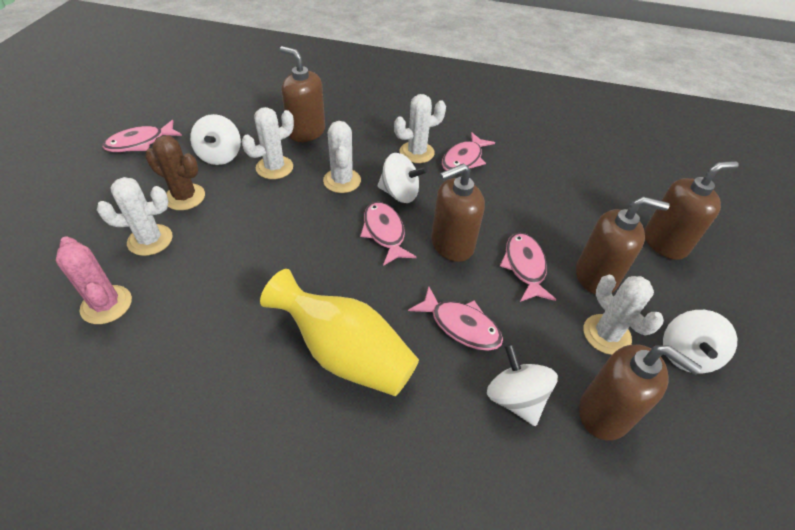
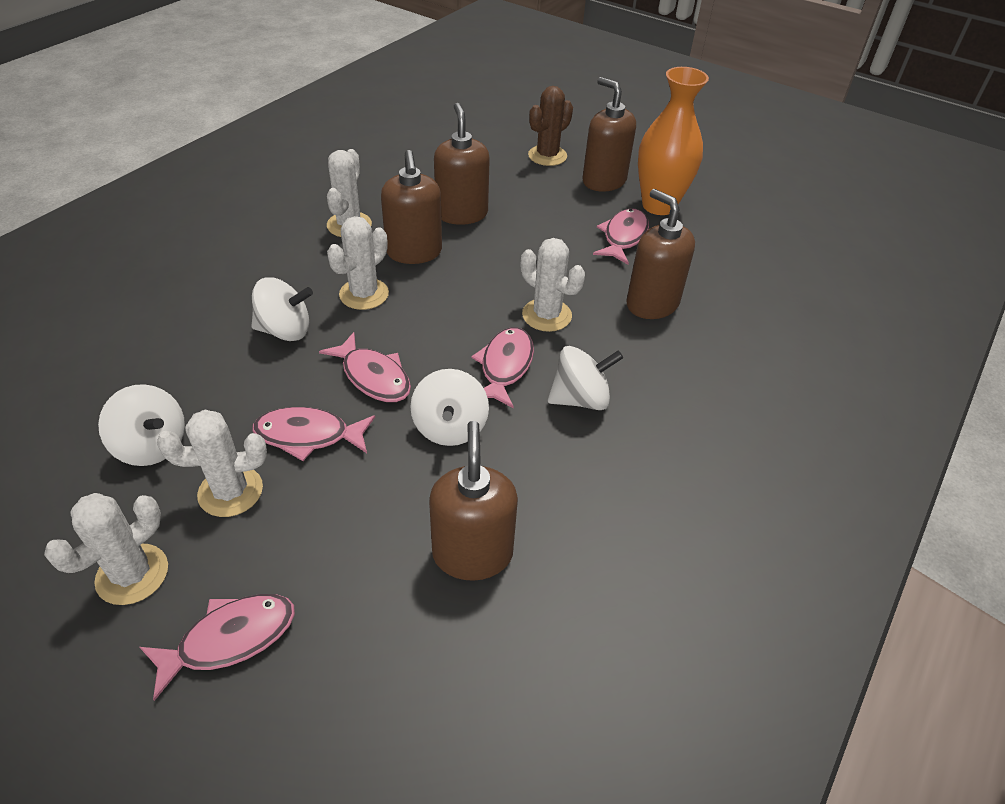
orange vase: none = 0 -> [638,67,709,215] = 1
pink cactus: [56,236,132,324] = 1 -> none = 0
yellow vase: [260,269,419,396] = 1 -> none = 0

